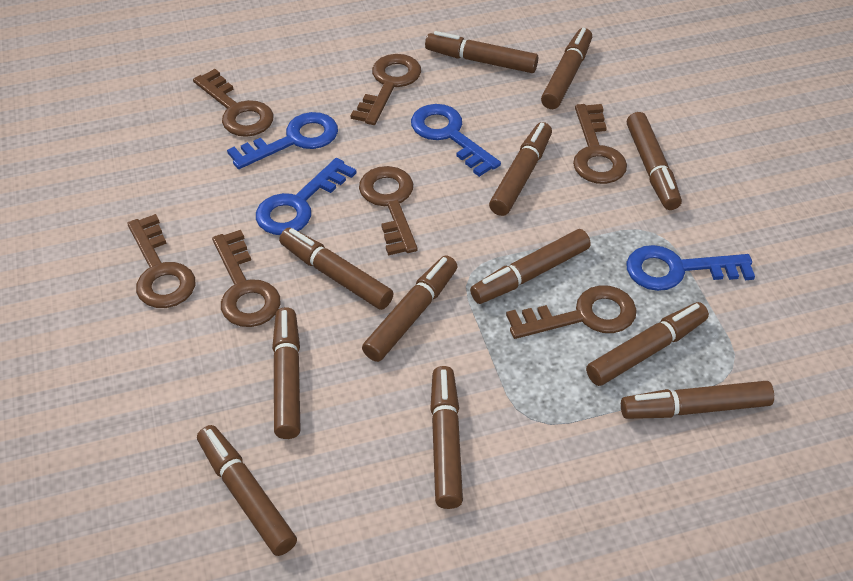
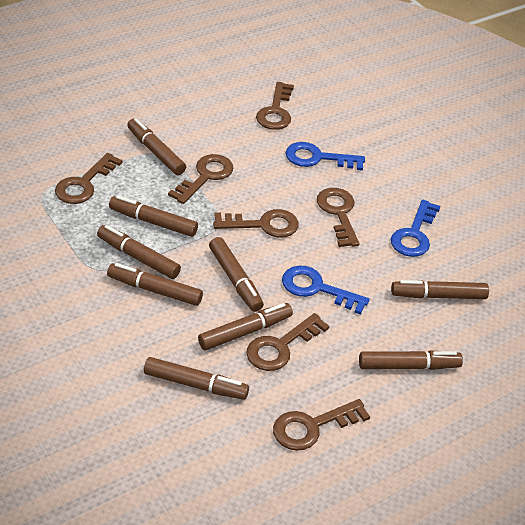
blue key: [227,112,338,169] [256,158,357,235] [411,104,501,177] [626,245,755,291] = 4 -> [282,265,370,315] [286,142,365,171] [391,200,441,257] = 3
brown marker: [197,425,297,556] [272,307,301,439] [279,228,394,310] [362,256,458,362] [425,31,538,73] [430,366,463,509] [470,229,591,304] [489,122,552,216] [541,28,592,109] [586,302,709,386] [621,381,774,419] [627,112,682,210] = 12 -> [97,225,181,279] [107,263,203,306] [109,195,198,237] [127,118,186,175] [144,357,249,400] [198,303,293,351] [209,237,264,312] [359,350,463,370] [391,280,489,299] = 9

